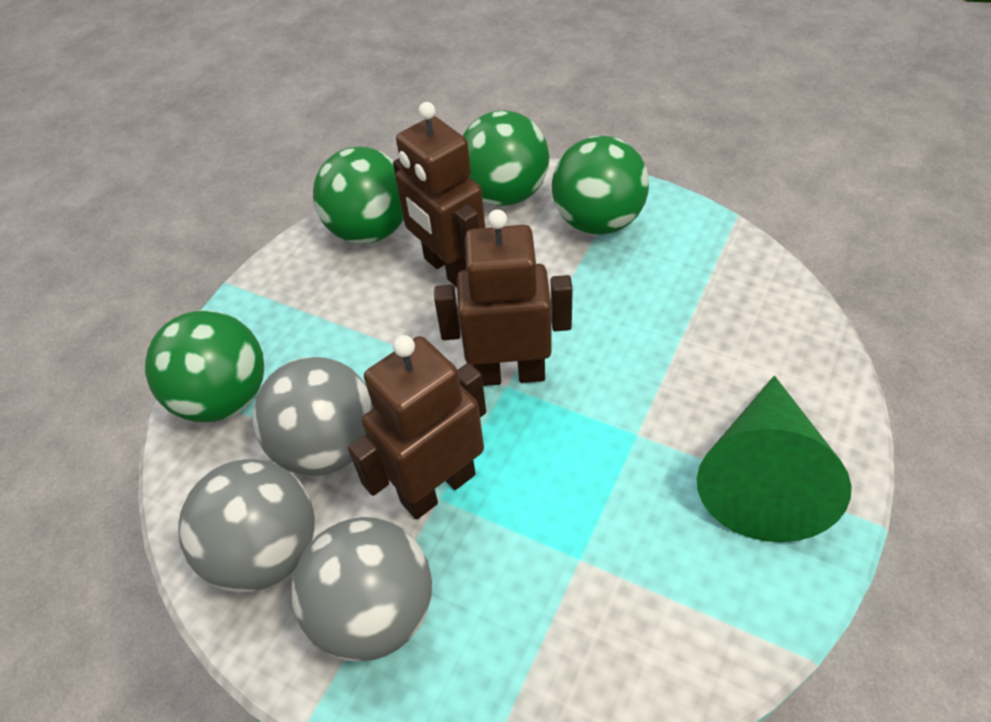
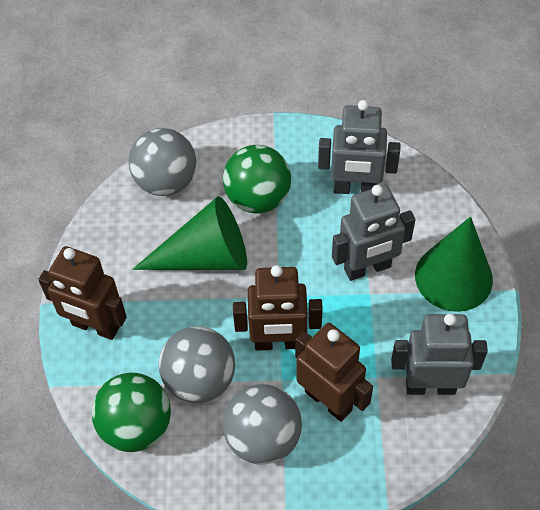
green ball: [145,310,264,422] [313,147,404,244] [462,110,549,206] [552,136,649,235] = 4 -> [92,373,171,452] [223,145,291,213] = 2
green cone: [697,376,851,542] = 1 -> [132,196,247,270] [415,217,493,312] = 2
grey robot: none = 0 -> [318,100,400,194] [332,185,415,281] [391,314,488,395] = 3

